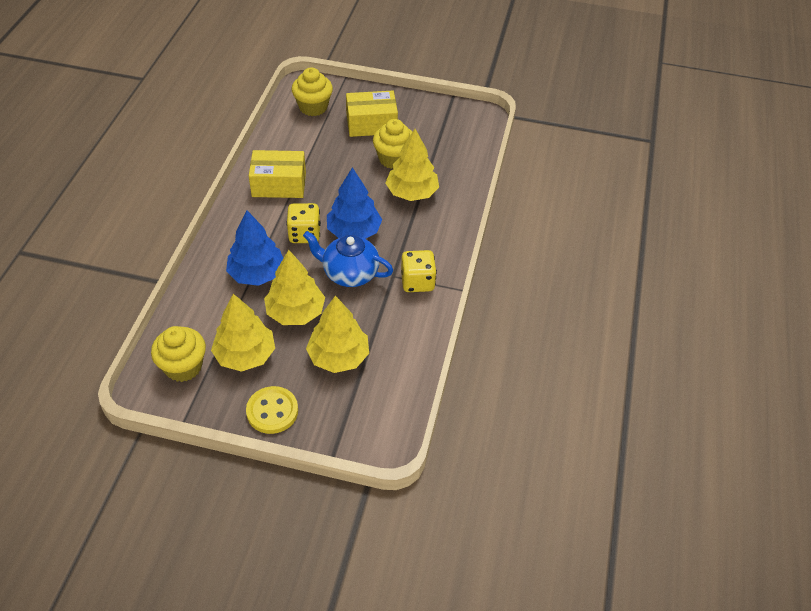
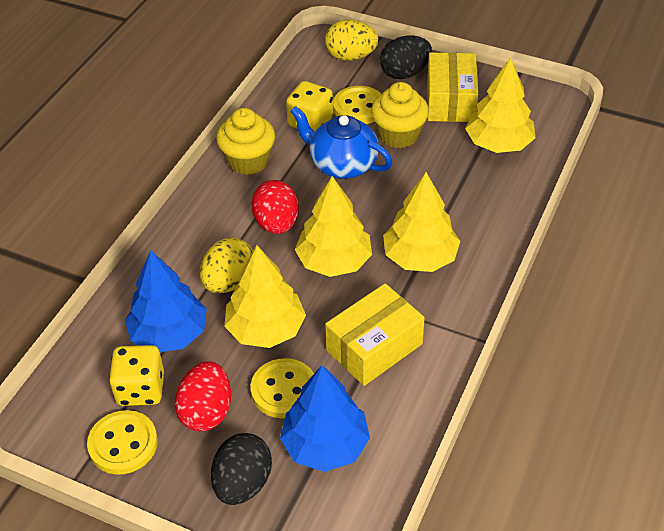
black egg: none = 0 -> [211,433,272,505] [380,35,432,79] = 2
red egg: none = 0 -> [175,362,231,431] [251,180,299,234] = 2
yellow button: [246,386,298,434] = 1 -> [87,410,158,475] [251,358,314,418] [333,86,381,124] = 3
yellow cupcake: [151,326,206,382] [292,67,333,116] [373,119,412,169] = 3 -> [216,108,275,175] [371,82,429,148] = 2
yellow egg: none = 0 -> [200,238,253,293] [325,20,379,61] = 2

